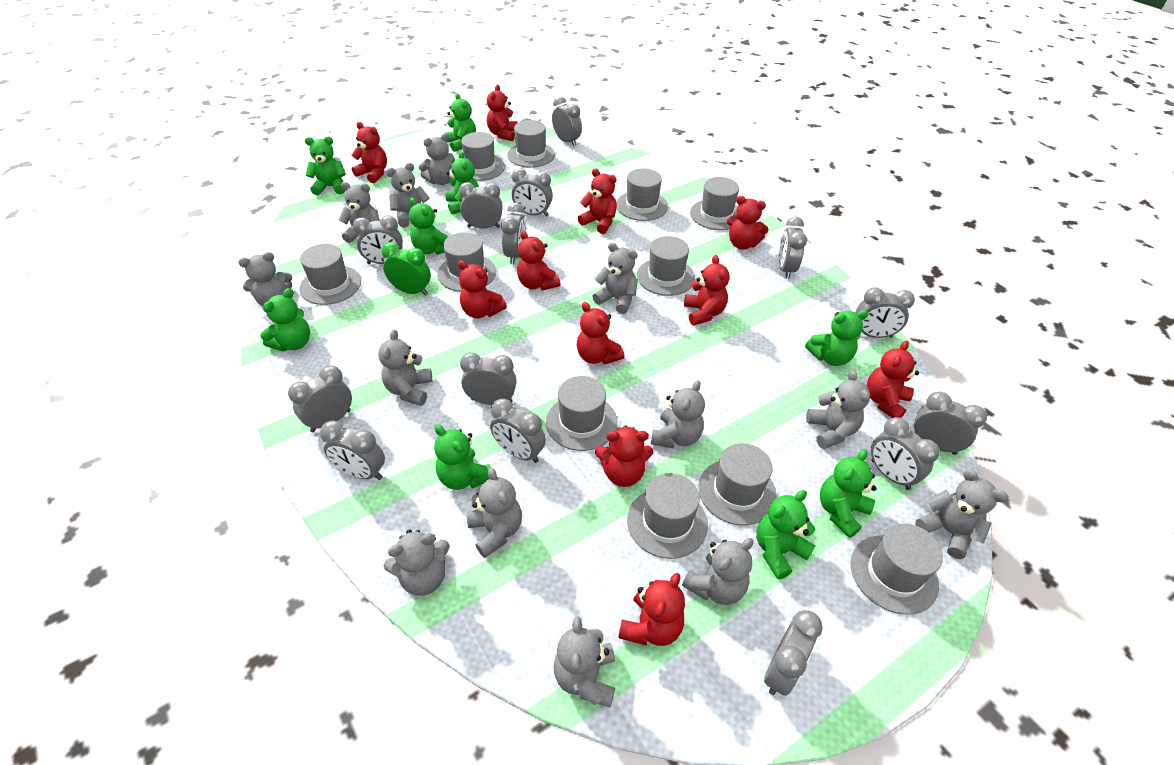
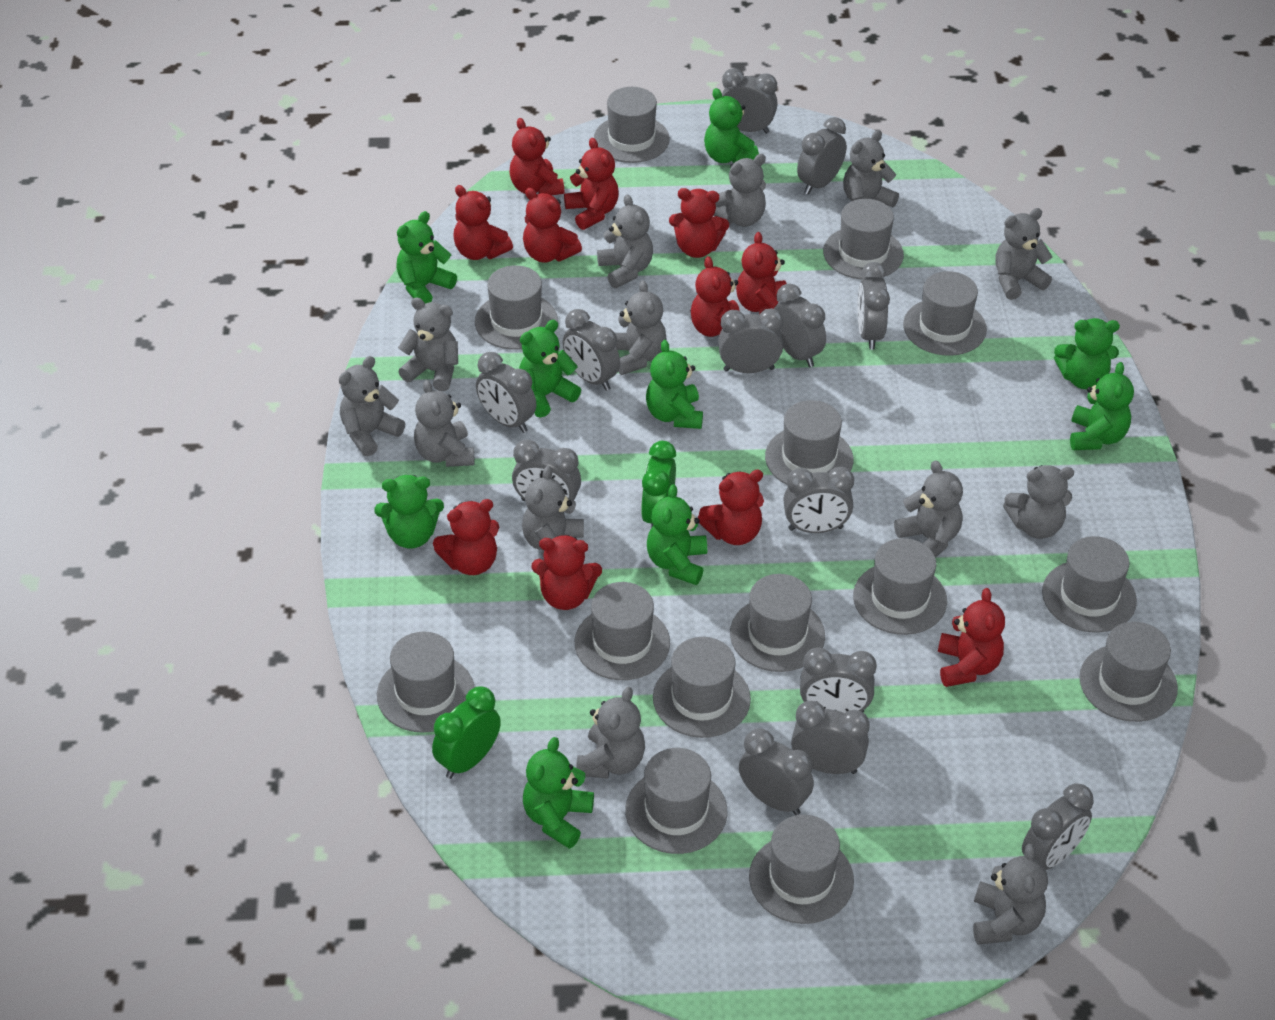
green clock: [382,242,431,296] = 1 -> [432,687,501,779] [641,441,676,528] = 2
grey clock: [288,366,352,432] [320,421,385,480] [353,215,403,264] [459,182,503,229] [460,352,517,405] [490,398,546,463] [501,203,526,264] [512,168,553,216] [552,96,582,146] [764,610,823,696] [778,217,807,279] [855,287,915,338] [871,417,940,490] [914,391,987,455] = 14 -> [476,352,536,433] [512,439,581,501] [563,309,620,391] [718,308,783,373] [722,68,778,134] [739,728,814,815] [774,284,826,367] [783,467,854,533] [791,701,870,774] [797,117,847,195] [800,648,877,713] [857,262,890,350] [1022,783,1094,870] = 13
grey hat: [299,244,361,305] [437,232,496,292] [461,132,505,181] [507,120,555,168] [546,376,618,451] [617,168,668,221] [627,473,708,559] [637,236,695,296] [690,177,739,230] [698,443,777,525] [851,524,943,615] = 11 -> [377,632,474,733] [475,265,558,350] [575,582,670,680] [594,87,670,163] [625,748,727,854] [653,637,751,738] [730,574,825,672] [749,815,854,924] [765,400,853,485] [823,199,904,280] [853,538,947,635] [903,271,987,356] [1042,536,1137,633] [1079,622,1178,722] = 14

